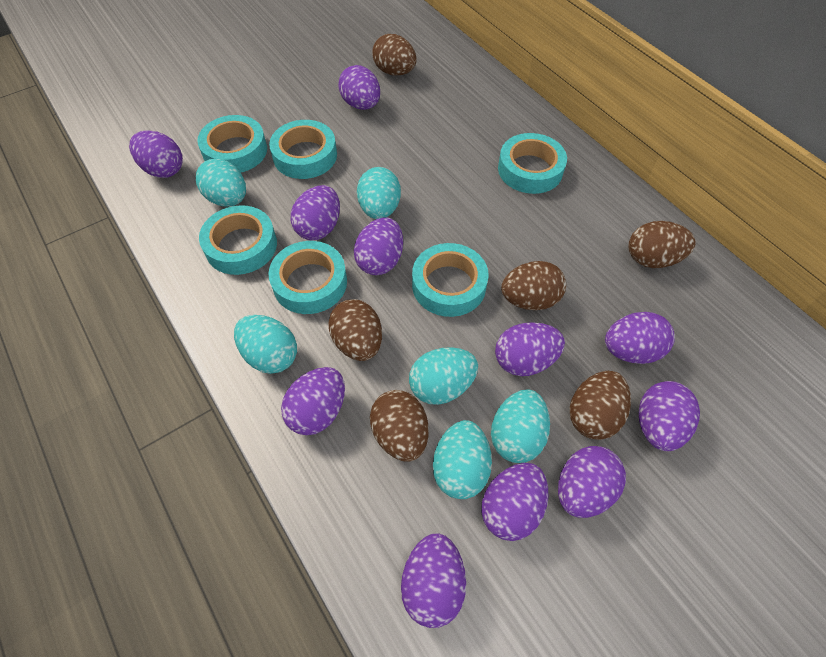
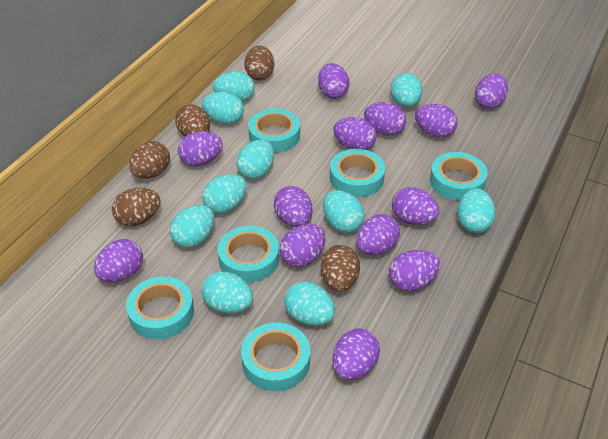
brown egg: [328,299,382,361] [370,390,429,461] [372,34,417,76] [501,261,566,310] [570,371,631,440] [629,221,696,268] = 6 -> [112,188,161,226] [129,141,170,179] [175,104,210,136] [244,46,274,81] [320,245,360,292] = 5
purple egg: [129,130,183,178] [281,367,345,435] [291,185,340,240] [339,65,380,110] [354,217,403,275] [401,533,466,628] [481,463,548,541] [495,322,565,376] [558,446,626,518] [605,312,675,364] [639,381,700,451] = 11 -> [94,239,143,282] [178,131,223,167] [274,186,313,227] [280,224,326,267] [318,63,349,99] [332,328,380,380] [333,117,377,150] [356,214,400,255] [364,102,406,136] [389,250,440,292] [392,187,439,225] [415,104,458,138] [475,73,508,109] = 13
turquoise egg: [196,158,246,207] [234,315,297,374] [357,167,401,219] [409,347,478,405] [433,420,492,499] [491,389,550,463] = 6 -> [170,205,214,248] [201,271,253,314] [202,92,244,125] [202,174,247,214] [213,71,255,102] [236,140,274,179] [284,282,335,326] [323,190,365,233] [391,73,422,107] [457,188,496,233] = 10

